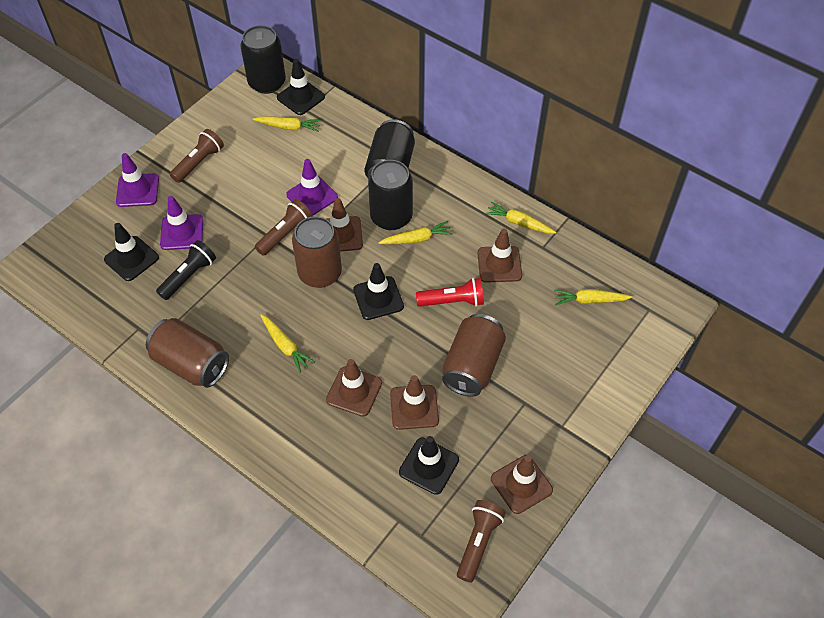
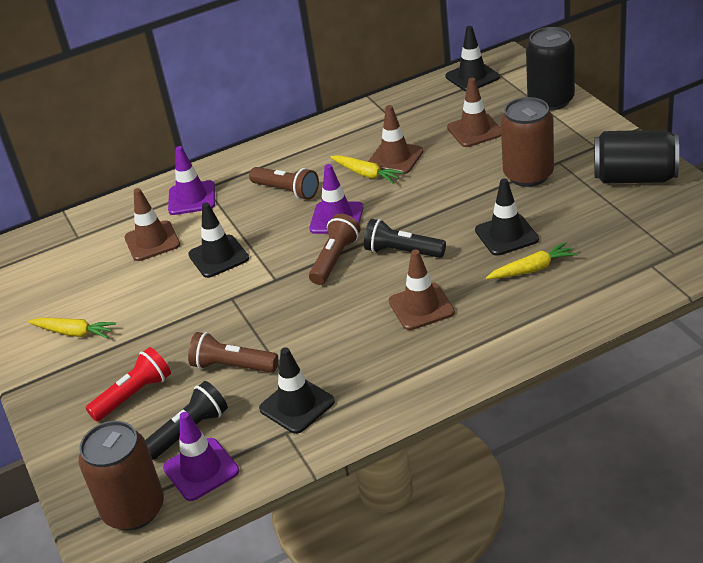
black can: [240,25,286,94] [364,119,415,179] [368,160,413,230] = 3 -> [526,27,575,111] [594,130,679,183] = 2
black flashlight: [156,240,216,300] = 1 -> [145,381,228,460] [364,219,446,258] = 2
brown can: [146,318,229,388] [292,216,342,288] [442,314,506,397] = 3 -> [79,421,164,530] [501,97,554,187] = 2
brown traffic cone: [326,198,363,252] [326,359,382,417] [390,375,439,430] [477,229,522,283] [491,455,553,514] = 5 -> [124,188,180,261] [368,105,423,174] [389,250,455,330] [447,78,501,147] = 4
yellow carrot: [253,116,321,132] [260,314,315,373] [378,221,453,244] [485,202,556,234] [554,289,632,305] = 5 -> [28,318,116,339] [330,155,404,184] [486,242,577,279] = 3

